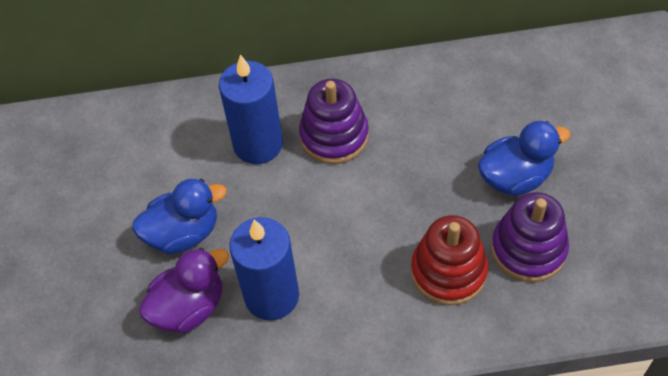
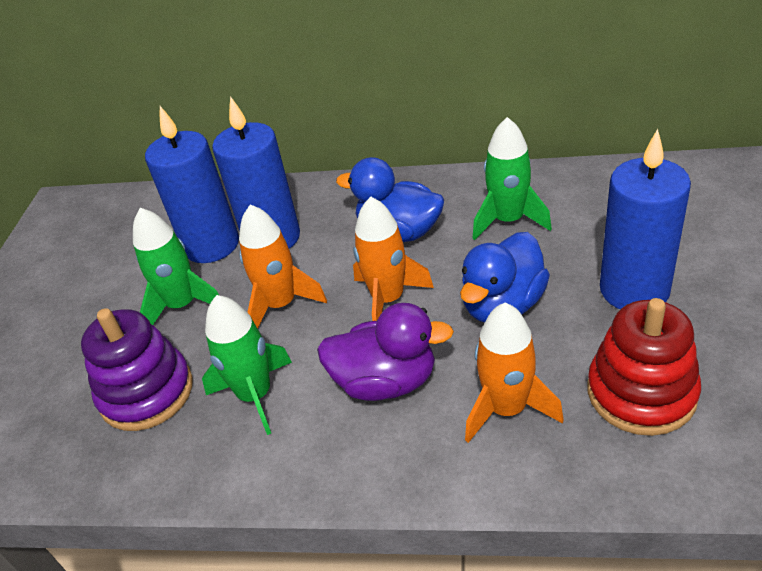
blue candle: [219,54,283,164] [229,217,299,321] = 2 -> [145,106,239,263] [212,96,300,249] [600,129,691,309] = 3
green rocket: none = 0 -> [133,208,219,325] [202,295,292,435] [473,117,552,240] = 3
orange rocket: none = 0 -> [239,204,327,328] [353,197,434,321] [465,303,564,443] = 3
purple stacking toy: [299,79,369,164] [491,192,569,282] = 2 -> [81,308,193,431] = 1

